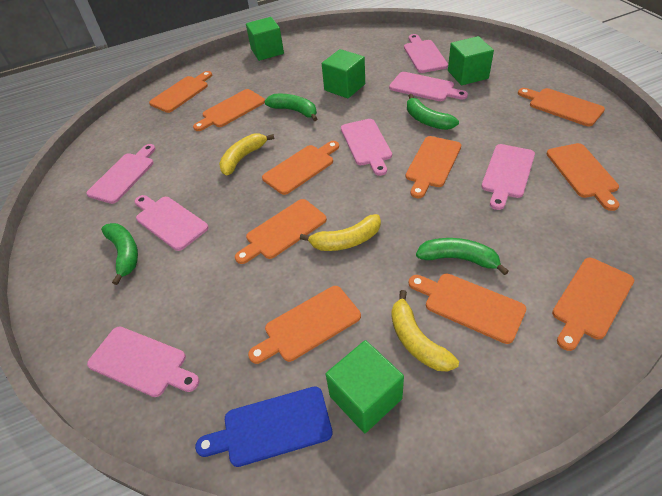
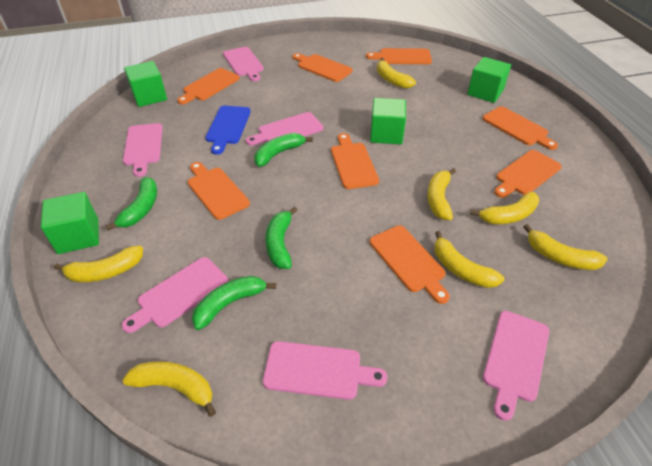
orange cutting board: [149,71,212,113] [193,89,265,131] [235,199,327,264] [248,286,361,364] [262,141,339,195] [406,136,461,198] [409,274,526,344] [518,88,605,126] [547,143,619,211] [552,258,634,351] = 10 -> [177,68,240,104] [188,162,250,220] [292,53,353,82] [331,133,379,189] [366,48,432,64] [370,226,450,304] [483,106,558,150] [494,150,562,198] = 8
pink cutting board: [86,144,156,204] [87,326,199,397] [135,195,208,251] [341,119,392,176] [389,72,468,101] [404,34,448,73] [481,144,535,210] = 7 -> [122,257,228,333] [123,123,163,177] [223,47,264,81] [246,112,323,146] [263,341,388,400] [483,311,549,421] = 6
yellow banana: [219,134,274,175] [300,214,381,251] [391,290,459,372] = 3 -> [54,246,143,282] [123,361,216,417] [377,58,416,88] [427,168,456,220] [434,231,504,288] [470,192,539,224] [523,224,608,270] = 7

